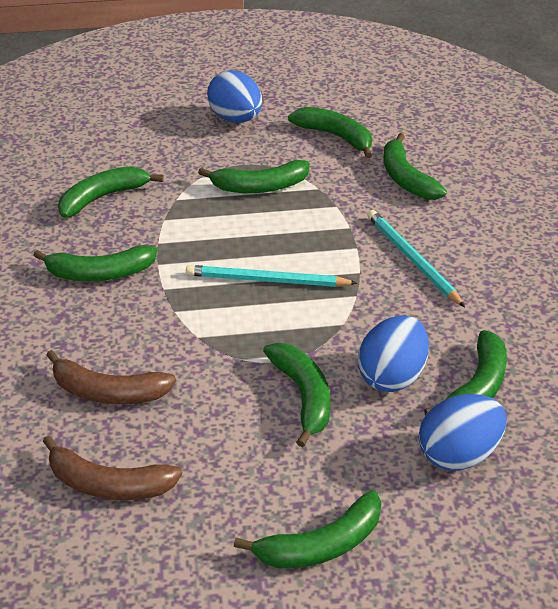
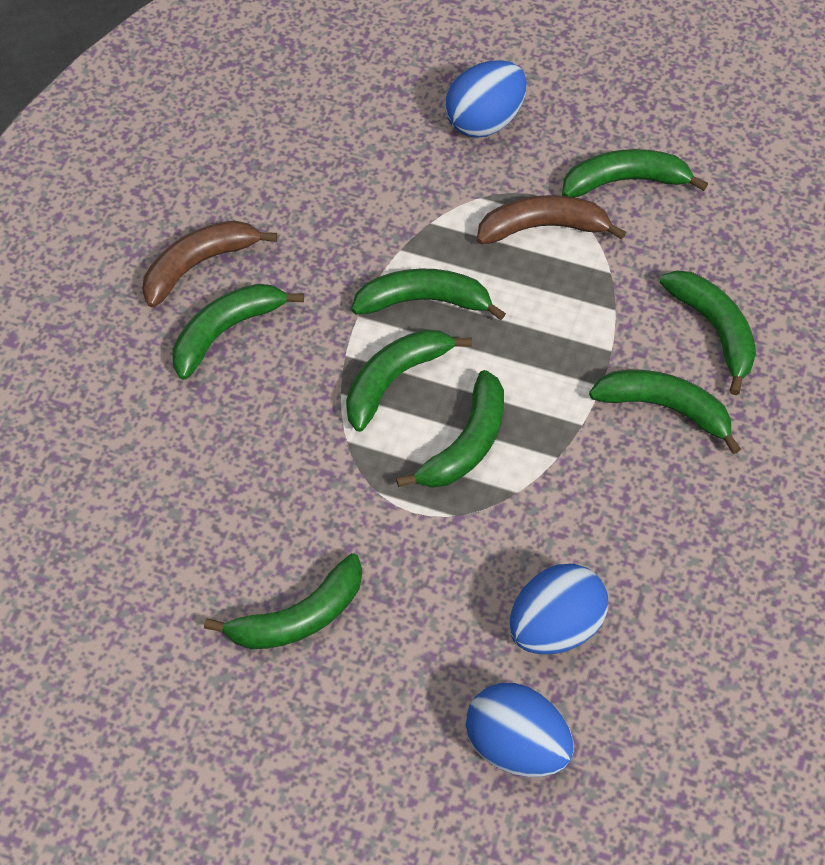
turquoise pencil: [186,265,357,287] [367,210,465,307] = 2 -> none = 0

